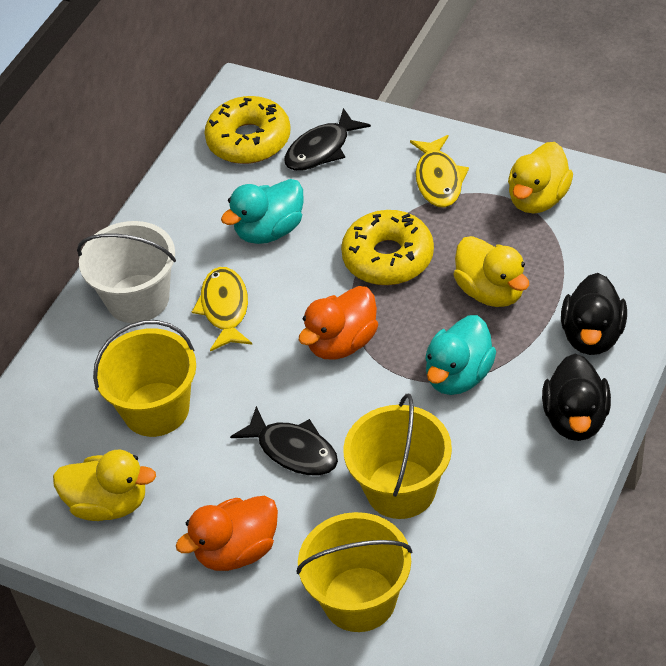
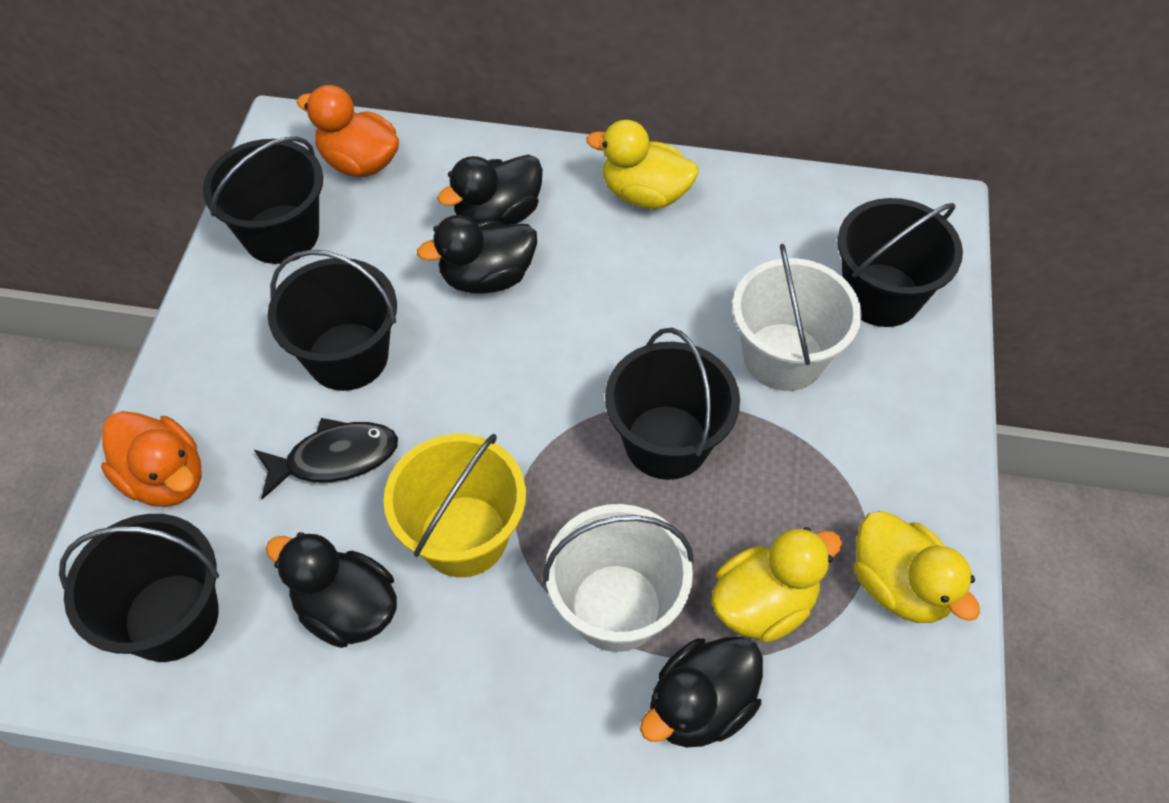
black bucket: none = 0 -> [59,514,219,662] [203,137,323,264] [268,250,397,391] [605,328,740,480] [837,198,963,327] = 5
black duck: [542,354,611,441] [561,273,627,355] = 2 -> [266,532,397,648] [417,215,537,294] [437,155,543,225] [640,637,763,748] = 4
black fish: [230,406,338,476] [284,108,371,171] = 2 -> [254,418,398,499] = 1
turquoise duck: [221,179,304,244] [425,315,496,395] = 2 -> none = 0
white bucket: [77,221,176,323] = 1 -> [543,504,694,652] [732,244,862,391] = 2
yellow bucket: [93,320,196,437] [296,512,412,632] [343,394,452,519] = 3 -> [383,434,526,577] = 1
yellow donut: [204,96,291,164] [341,210,434,285] = 2 -> none = 0
yellow fish: [192,267,253,352] [410,135,469,207] = 2 -> none = 0

